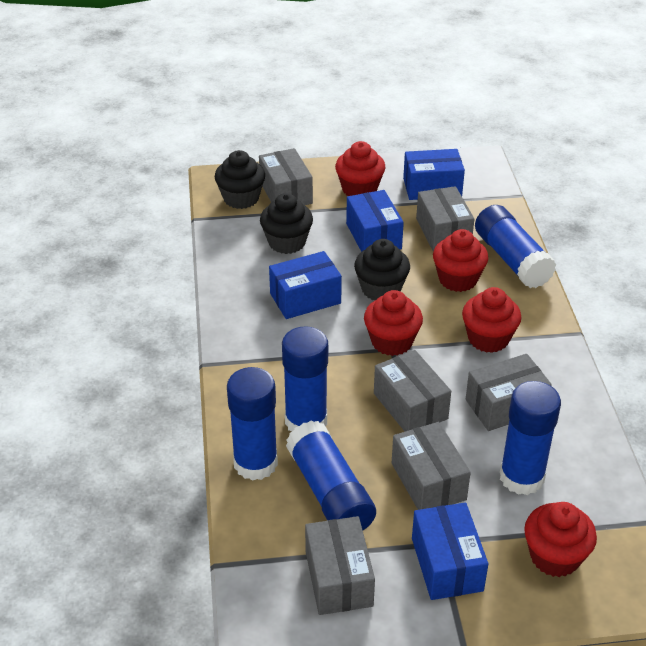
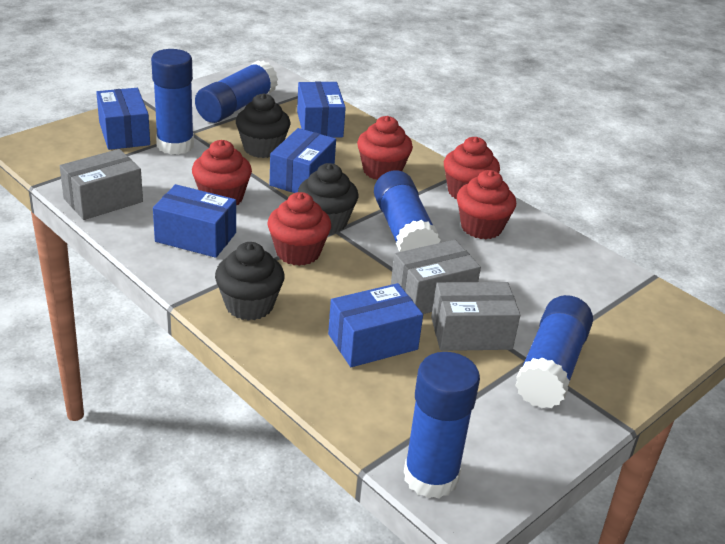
blue box: [269,251,342,319] [346,190,404,252] [403,149,465,200] [412,503,488,600] = 4 -> [96,88,150,150] [153,184,236,258] [270,128,336,193] [297,82,346,138] [328,283,423,367] = 5
grey box: [259,148,313,206] [305,516,375,615] [374,350,451,432] [392,422,471,510] [416,186,474,251] [466,354,552,431] = 6 -> [60,149,143,220] [391,240,481,314] [431,282,520,351] = 3

